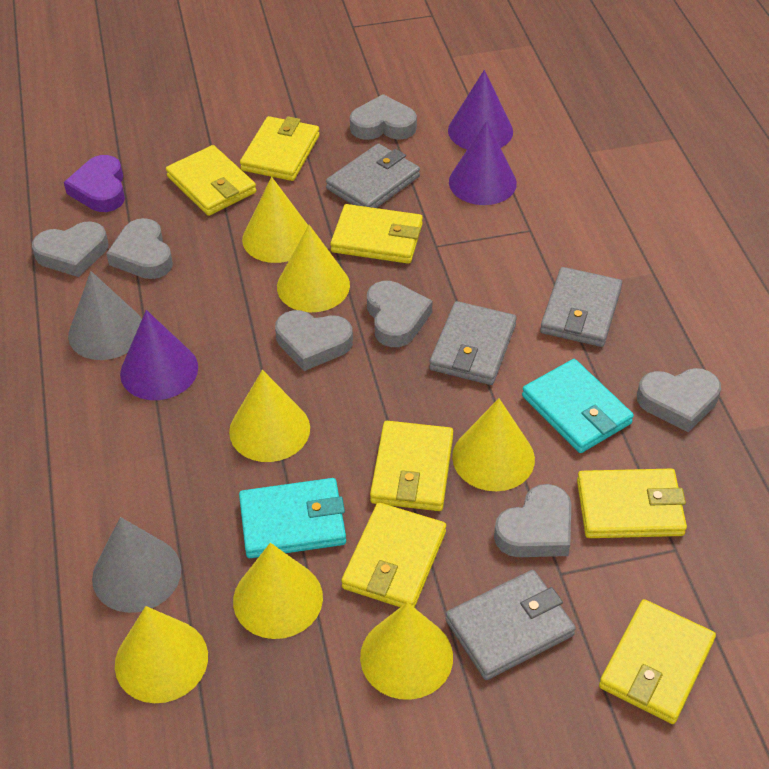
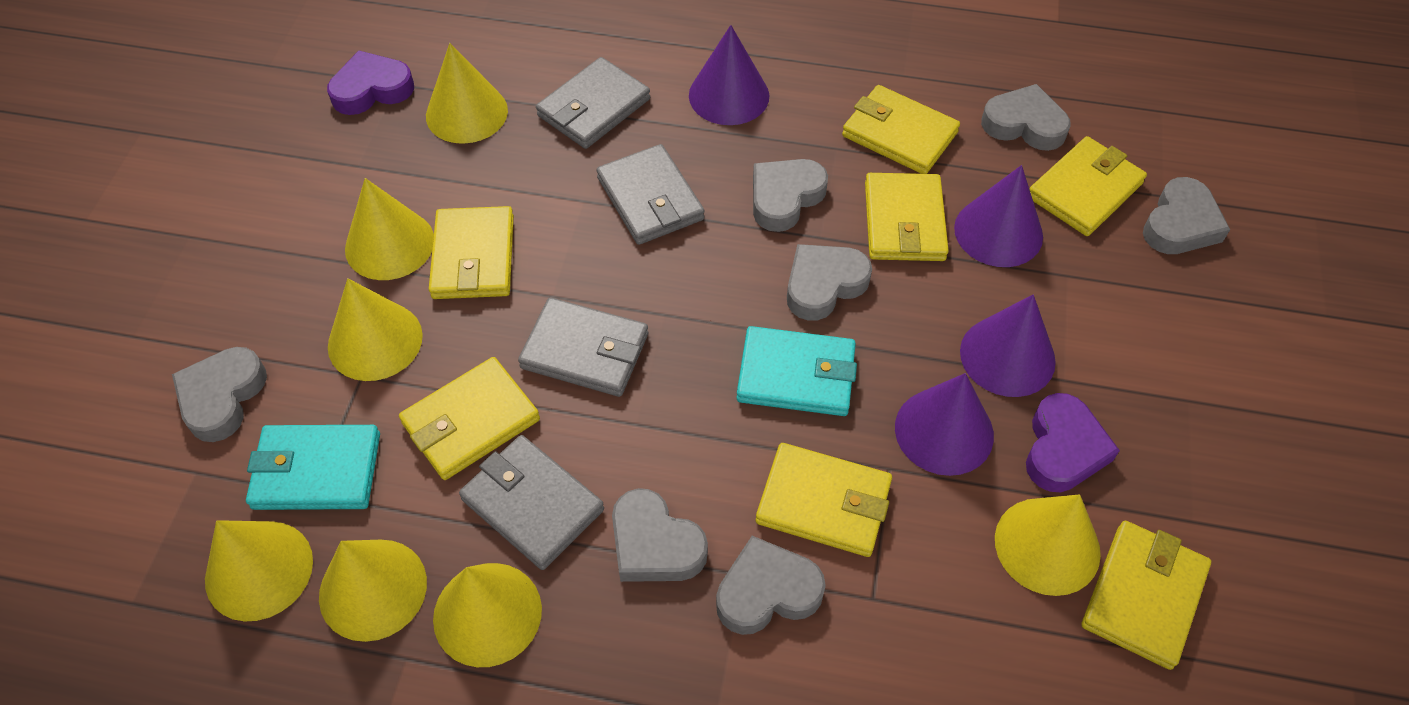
grey cone: [68,271,142,360] [92,517,181,613] = 2 -> none = 0
purple cone: [120,310,198,400] [448,70,513,150] [449,121,517,205] = 3 -> [689,25,769,125] [895,373,994,476] [954,165,1043,267] [960,294,1056,397] = 4
purple heart: [64,155,125,212] = 1 -> [327,51,414,115] [1026,393,1120,492] = 2

